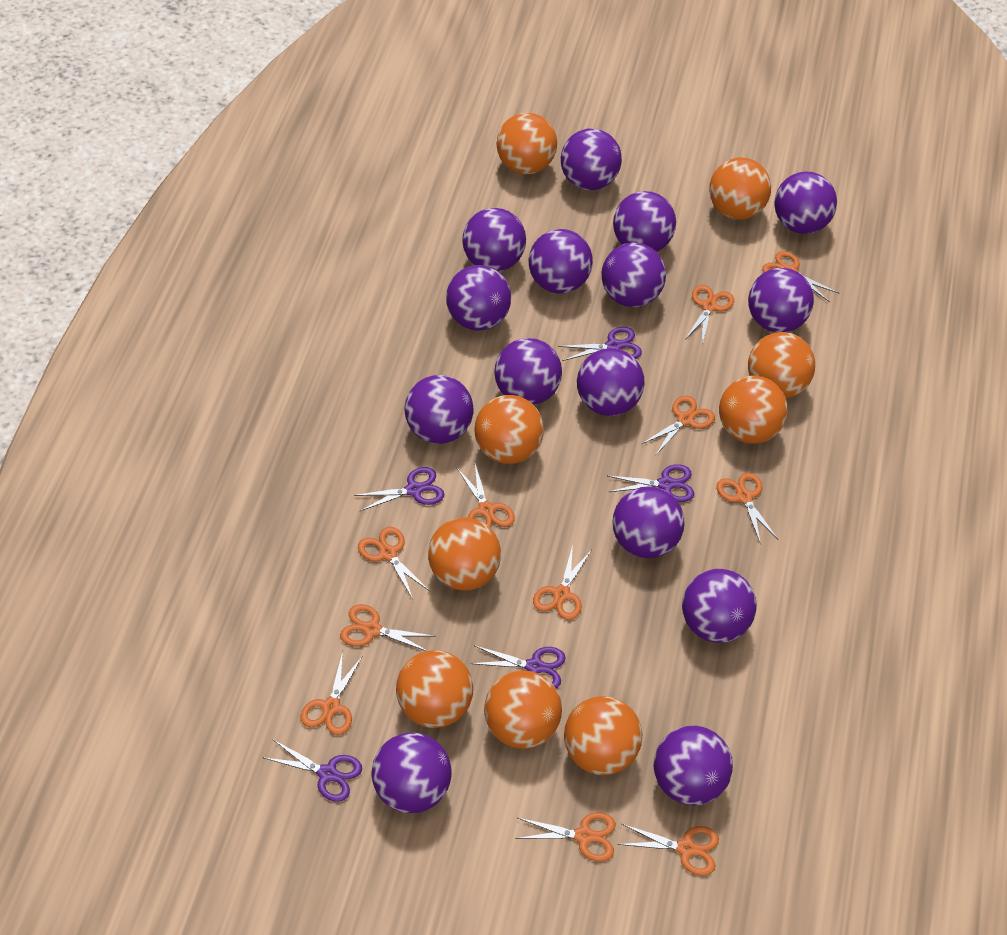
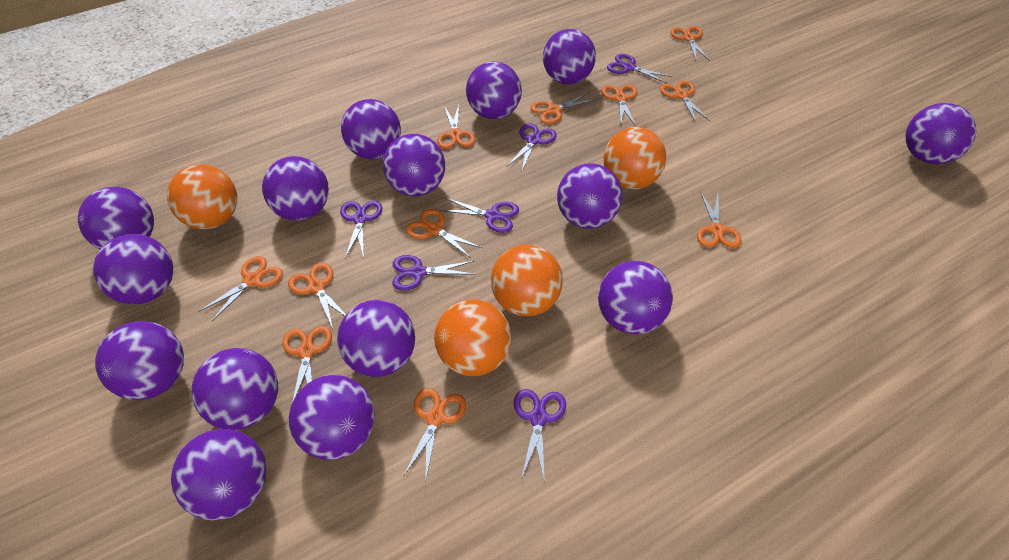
orange ball: [396,650,473,728] [428,517,501,590] [474,395,544,464] [484,671,562,749] [496,113,557,174] [564,696,642,775] [709,157,771,220] [719,376,788,444] [748,332,815,398] = 9 -> [167,164,237,229] [434,300,511,377] [491,244,563,317] [604,127,666,189] = 4
purple scissors: [262,739,362,802] [354,467,444,511] [470,645,566,688] [558,327,642,361] [608,464,694,502] = 5 -> [340,201,382,259] [392,255,476,291] [439,198,519,233] [507,123,557,171] [514,389,566,483] [607,54,673,83] = 6

